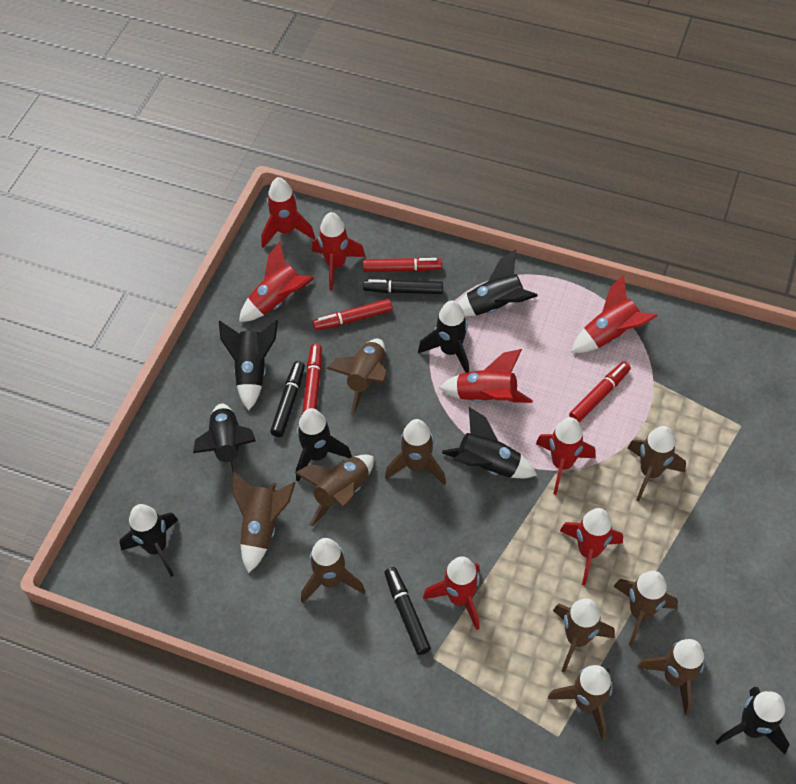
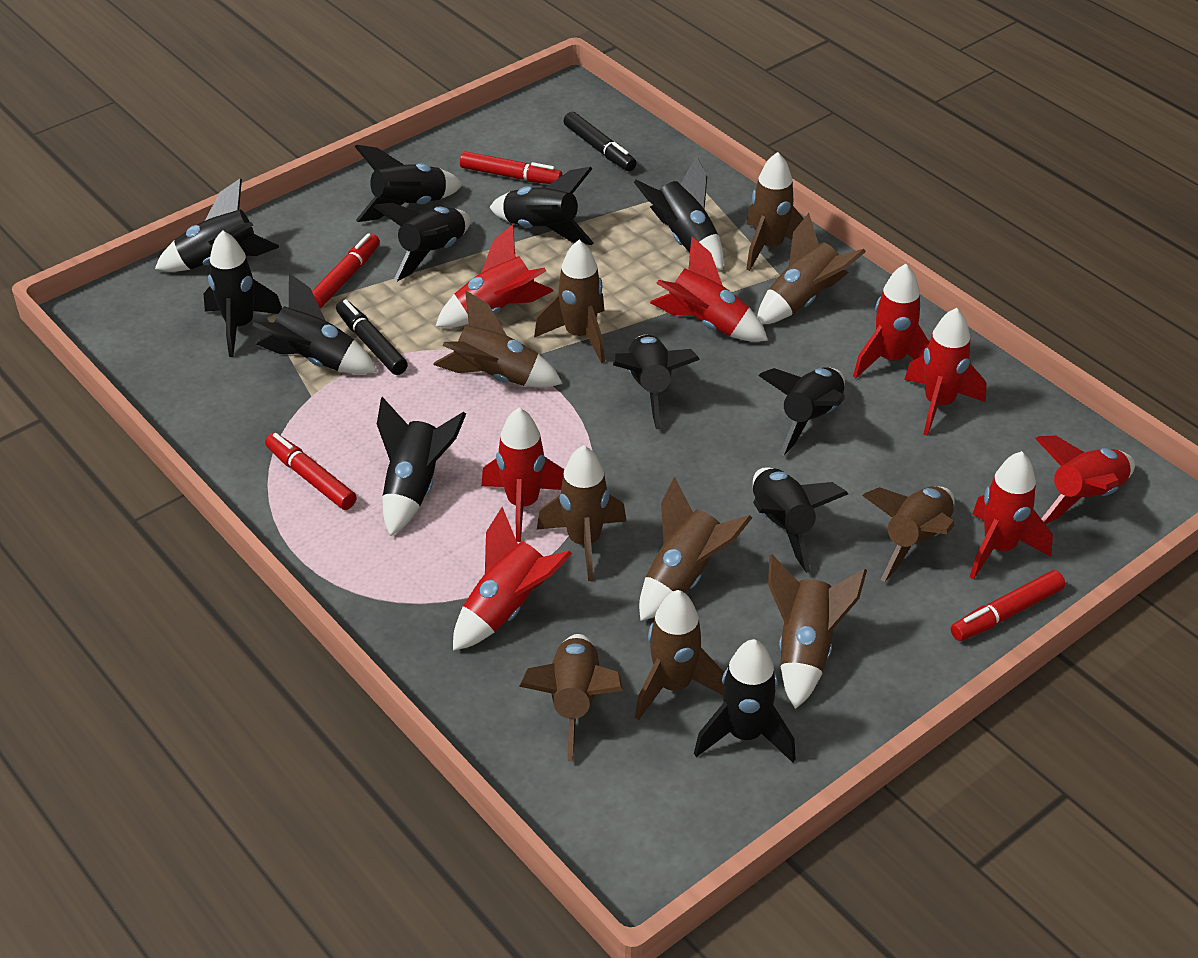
black marker: [270,361,305,437] [363,279,443,294] [384,567,431,655] = 3 -> [336,299,408,375] [564,112,637,171] = 2
black rocket: [120,504,178,577] [193,404,256,482] [219,320,278,411] [296,408,352,482] [418,300,469,373] [442,407,537,478] [457,250,538,317] [715,687,790,755] = 8 -> [155,178,279,272] [204,230,282,357] [252,273,377,374] [355,145,463,222] [374,202,471,282] [377,397,466,536] [489,167,594,245] [613,335,700,429] [634,155,724,270] [694,639,796,763] [753,467,848,573] [758,367,845,456] = 12

